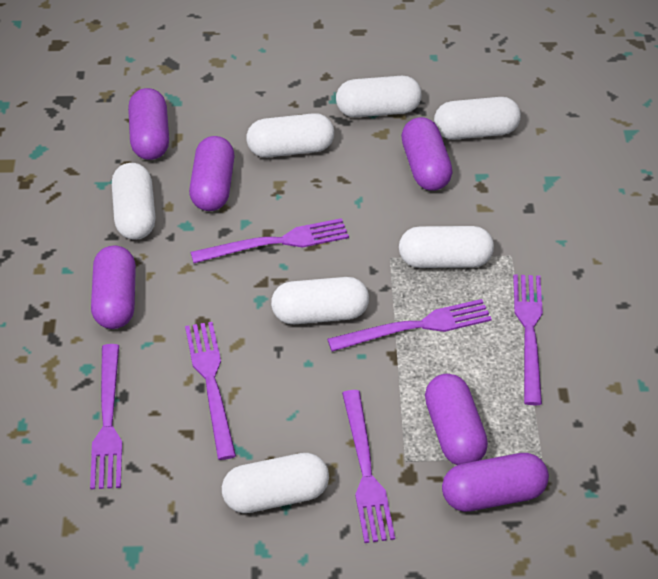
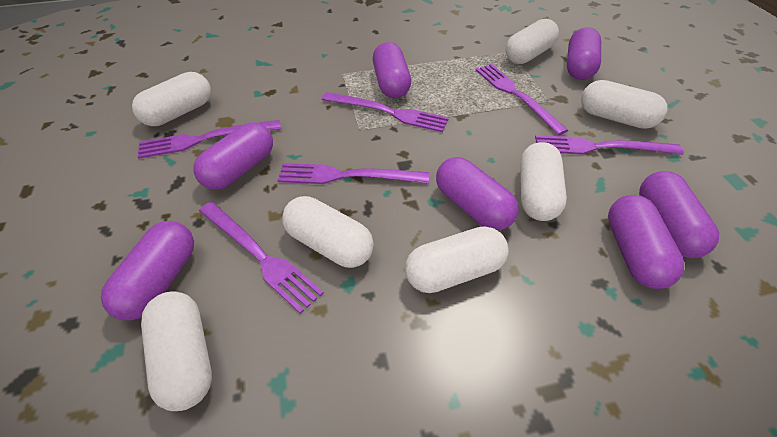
purple capsule: [91,245,136,329] [128,88,169,160] [189,136,235,211] [401,117,453,191] [425,374,488,465] [442,453,549,512] = 6 -> [101,221,194,321] [193,122,273,190] [373,42,411,98] [436,157,519,230] [567,27,601,80] [608,195,684,289] [639,171,719,258] = 7

